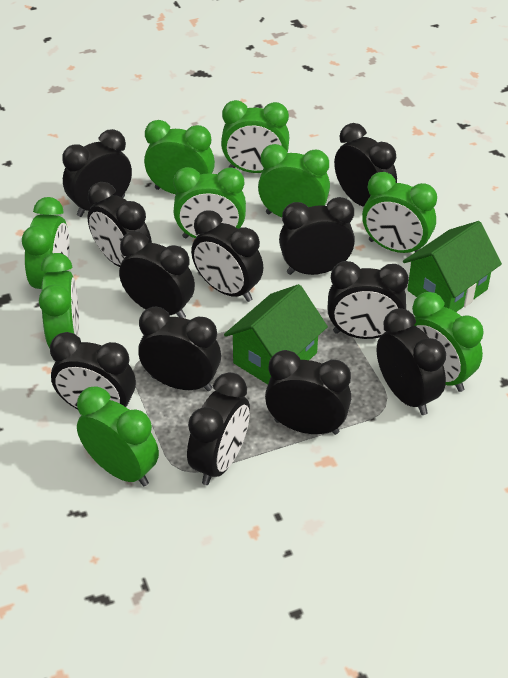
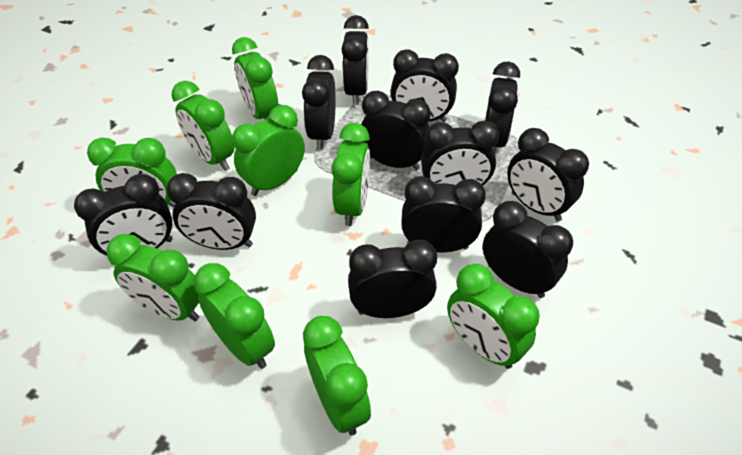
green house: [224,284,328,384] [403,221,502,312] = 2 -> none = 0

